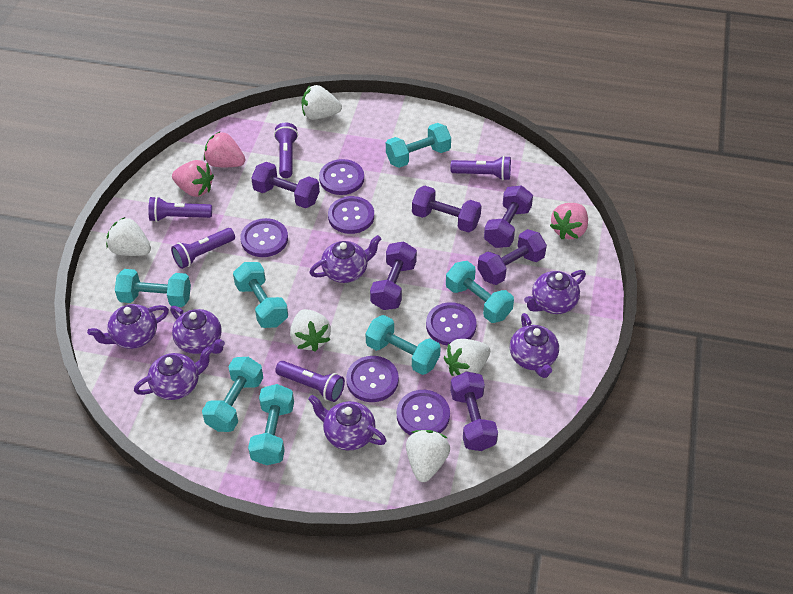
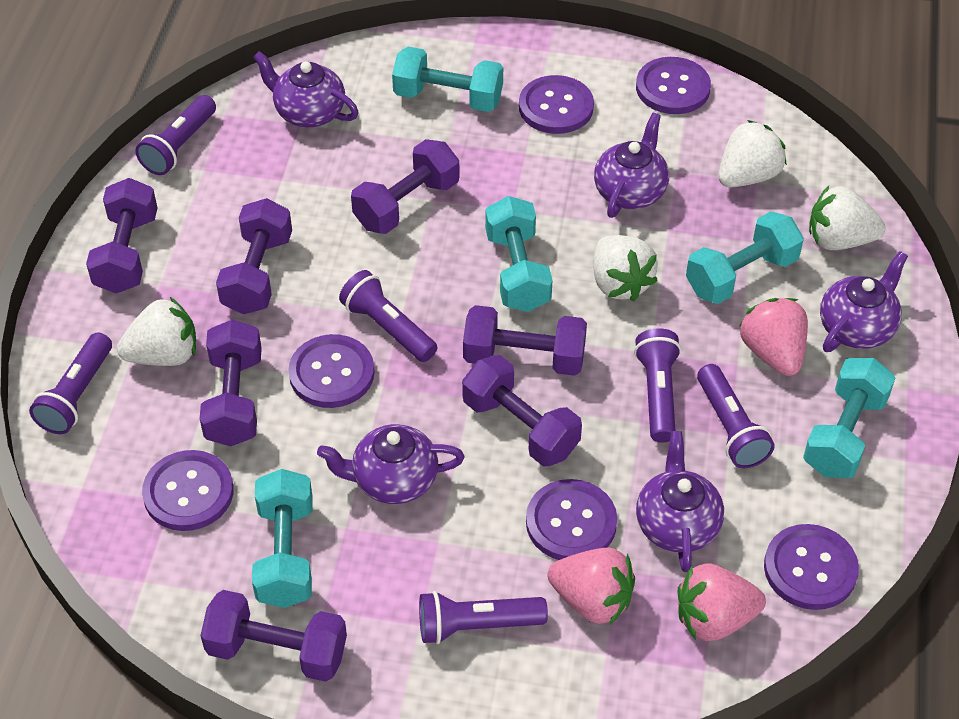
purple dumbbell: [251,162,320,208] [370,241,417,310] [412,186,482,233] [450,371,498,451] [477,229,547,285] [484,185,533,248] = 6 -> [86,178,157,294] [200,320,262,447] [200,590,347,682] [216,198,292,314] [351,139,460,234] [462,355,582,466] [463,305,587,376] = 7
purple flashlight: [148,196,212,222] [171,228,235,269] [274,123,298,178] [275,361,345,402] [450,156,511,181] = 5 -> [29,332,112,434] [135,95,216,175] [339,270,437,362] [419,591,548,644] [634,328,681,443] [697,364,775,468] = 6
purple teapot: [87,304,169,349] [134,346,213,400] [170,306,225,354] [308,395,387,450] [309,235,381,283] [510,313,559,378] [524,270,586,314] = 7 -> [253,51,359,127] [317,424,465,504] [594,113,669,218] [636,431,724,572] [820,251,908,352] = 5
turquoise dumbbell: [115,269,191,307] [202,357,263,432] [233,262,288,328] [248,384,294,465] [365,315,441,375] [386,123,451,168] [446,261,514,323] = 7 -> [252,469,312,608] [392,47,503,112] [485,196,552,312] [686,211,804,304] [803,358,896,478] = 5
white strawberry: [106,217,151,256] [290,309,331,352] [301,85,342,120] [406,430,450,482] [444,339,490,376] = 5 -> [117,297,196,366] [593,235,658,302] [718,120,787,187] [809,186,886,250] = 4

